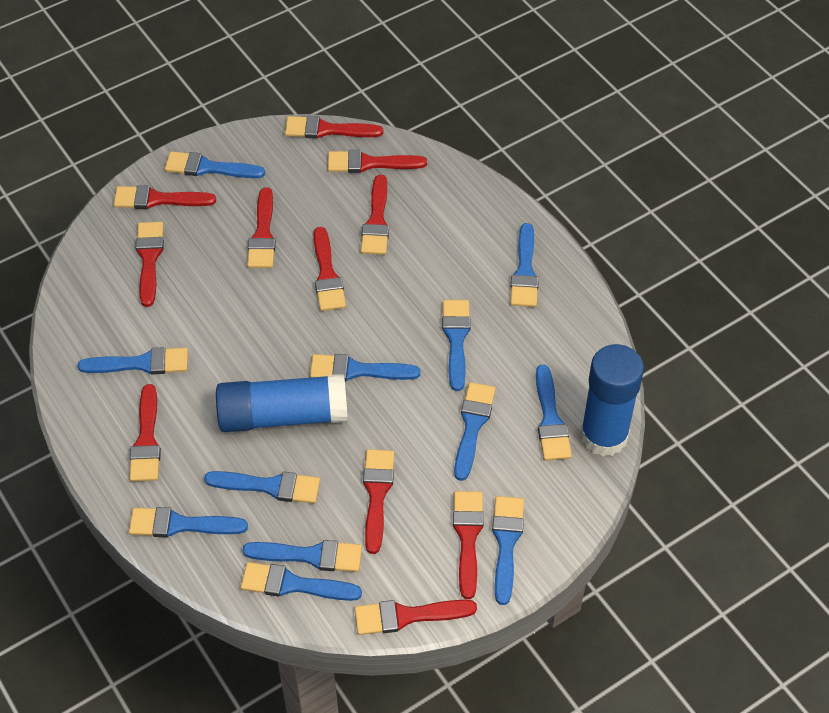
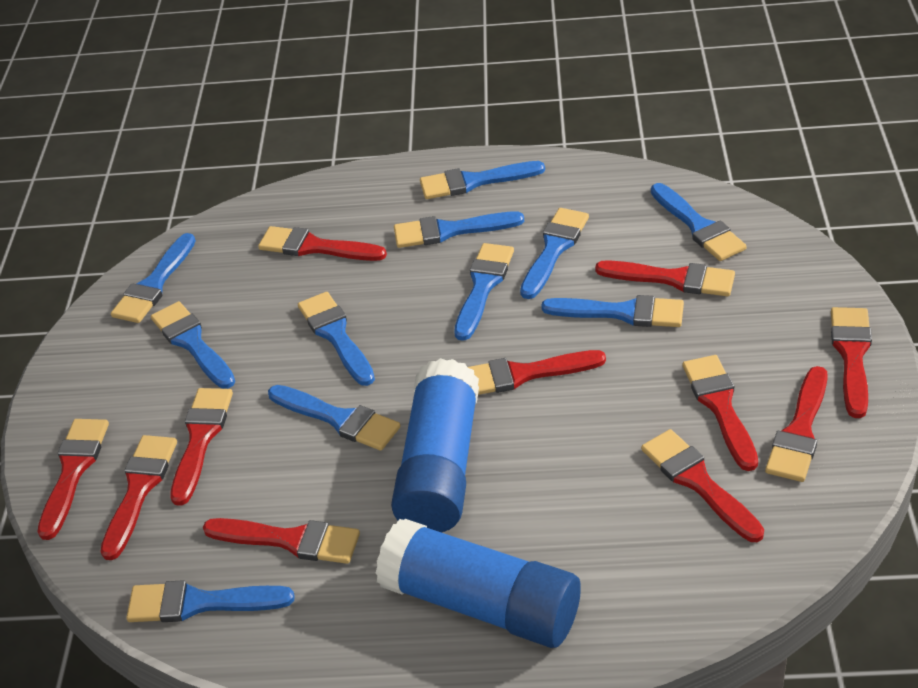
blue brush: [78,347,188,375] [129,507,248,537] [165,151,265,178] [204,471,320,503] [241,562,362,601] [242,540,362,572] [310,354,420,381] [442,300,471,391] [454,382,496,481] [492,496,524,605] [510,223,539,307] [536,365,572,461] = 12 -> [111,233,196,323] [126,580,295,622] [151,301,235,389] [268,385,400,451] [298,292,375,386] [394,211,524,248] [420,161,545,199] [454,243,514,341] [520,208,589,299] [541,295,684,327] [651,183,747,261] = 11

